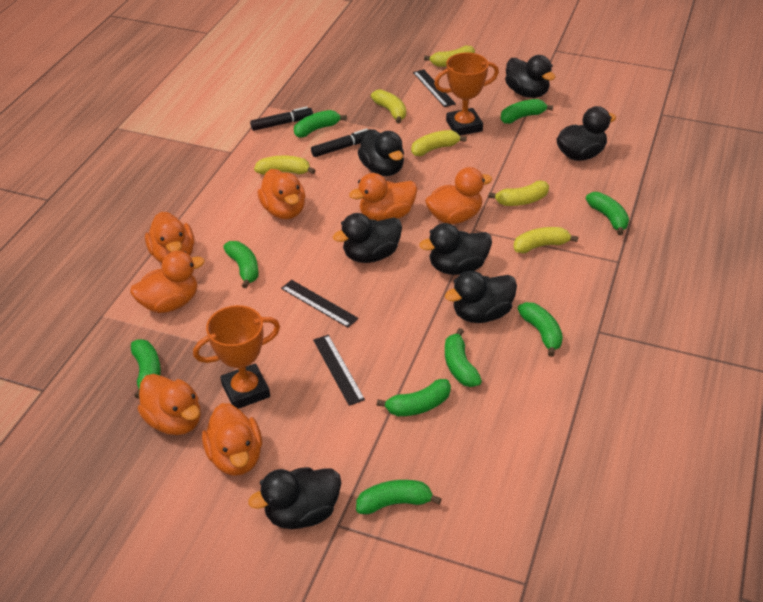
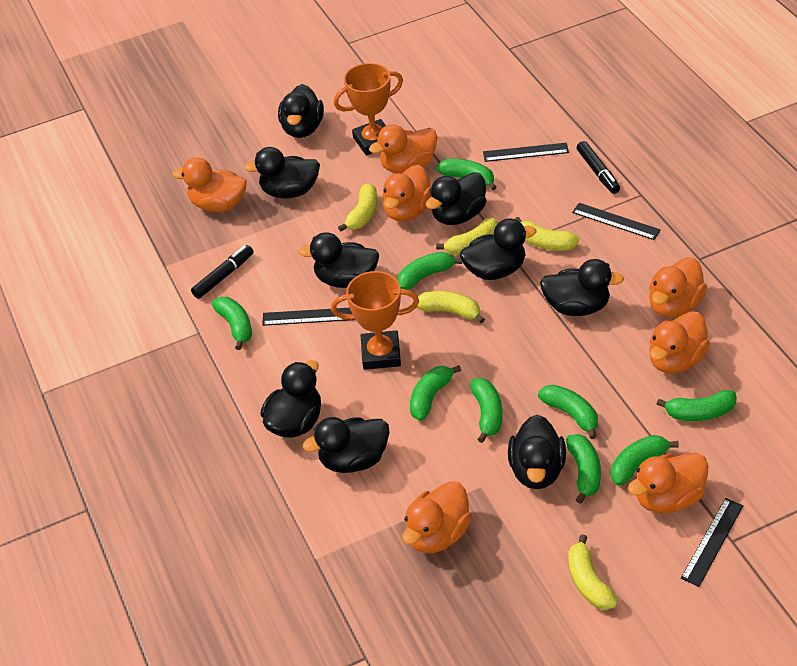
black duck: [248,467,341,529] [333,213,402,263] [358,129,404,176] [419,223,492,275] [445,271,517,323] [505,55,556,98] [556,106,617,161] = 7 -> [244,147,320,199] [261,360,321,438] [278,84,324,138] [298,232,379,288] [303,417,390,473] [426,172,487,225] [460,218,536,280] [508,414,566,489] [540,259,624,316] = 9
black ruler: [281,280,359,328] [313,335,365,406] [413,69,456,107] = 3 -> [262,308,352,326] [483,143,569,162] [572,203,661,240] [681,498,743,587] = 4
yellow banana: [254,156,316,175] [371,89,406,123] [411,130,467,156] [424,46,475,67] [488,180,549,206] [513,227,578,254] = 6 -> [338,184,378,232] [417,291,485,323] [436,218,498,255] [515,217,579,251] [568,534,618,610] = 5

